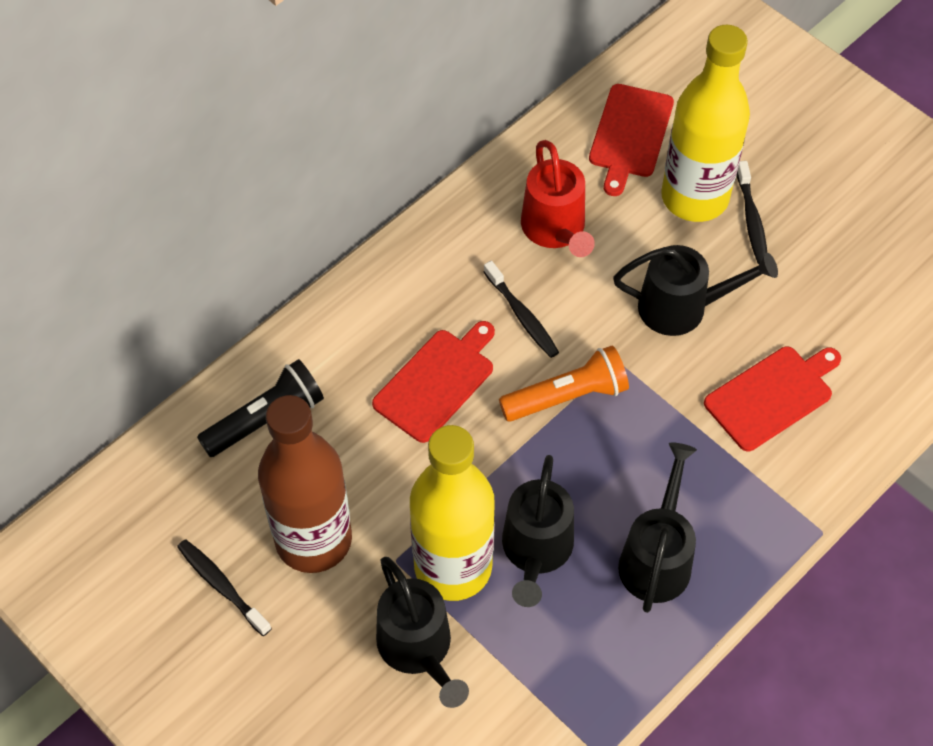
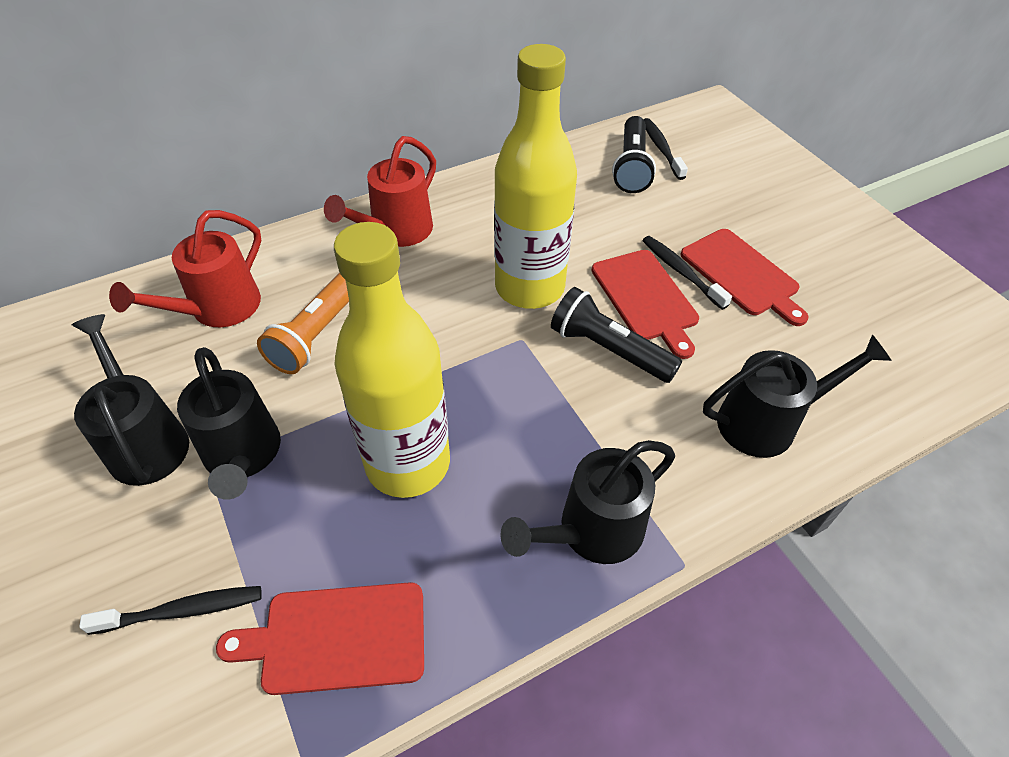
black flashlight: [197,359,324,457] = 1 -> [551,287,682,383] [612,116,656,193] = 2
brown bottle: [258,395,352,573] = 1 -> none = 0
red watering can: [521,140,595,257] = 1 -> [109,210,261,327] [324,136,436,247] = 2

